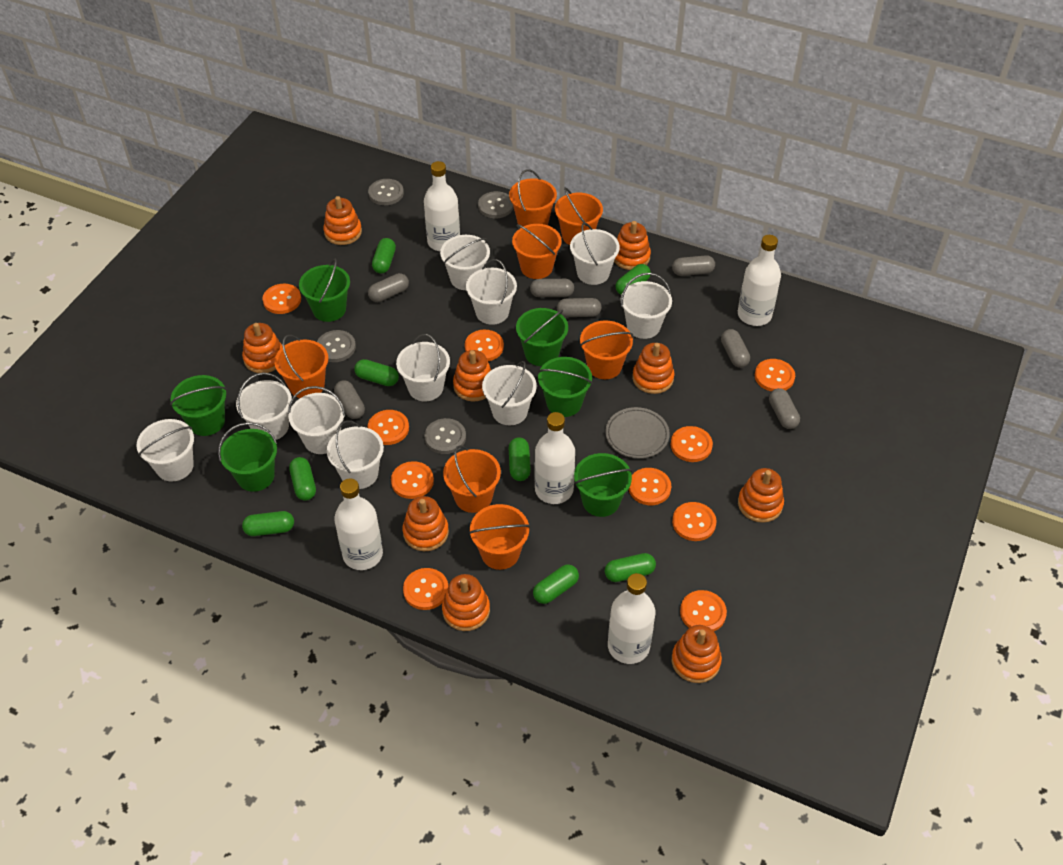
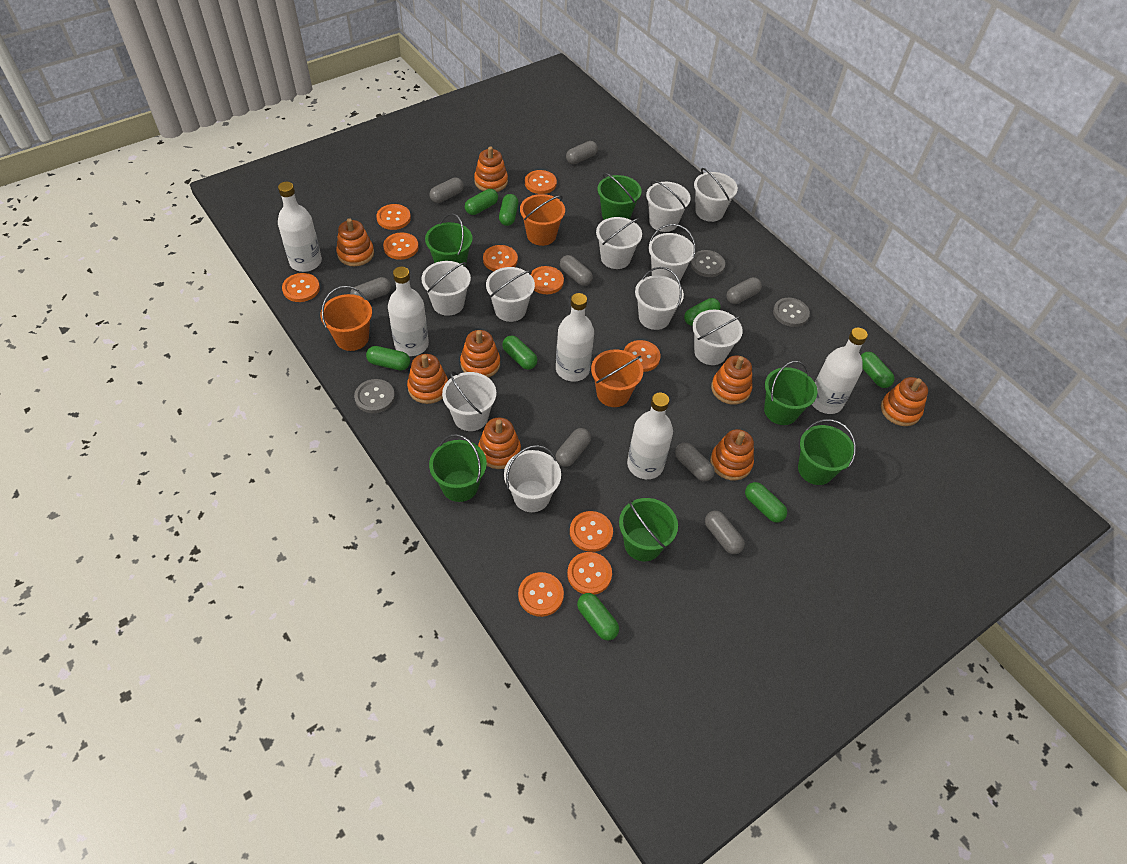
grey button: [317,330,356,362] [368,179,404,205] [424,418,466,454] [478,191,513,218] = 4 -> [354,379,395,413] [691,250,725,277] [773,298,810,327] = 3
grey capsule: [334,380,365,419] [368,273,409,302] [530,279,574,297] [557,298,601,317] [672,255,715,276] [721,329,750,368] [769,388,800,429] = 7 -> [350,277,391,301] [429,177,464,203] [555,428,591,467] [560,255,593,286] [566,141,598,164] [675,443,715,481] [705,511,745,554] [727,277,762,304] = 8
grey plate: [605,407,670,458] = 1 -> none = 0
orange bucket: [274,335,328,398] [443,445,501,513] [469,504,530,570] [509,169,557,228] [512,224,562,279] [555,187,603,245] [580,320,633,379] = 7 -> [320,286,372,351] [520,194,565,246] [591,349,643,407] = 3
orange stacking toy: [242,323,283,373] [323,196,362,245] [403,496,449,551] [442,574,490,631] [453,350,491,402] [614,221,651,270] [632,343,675,394] [672,625,722,683] [738,468,784,523] = 9 -> [336,218,374,266] [407,354,448,404] [460,330,500,378] [474,146,508,192] [478,417,521,469] [710,429,754,480] [711,355,752,405] [881,377,928,426] = 8

